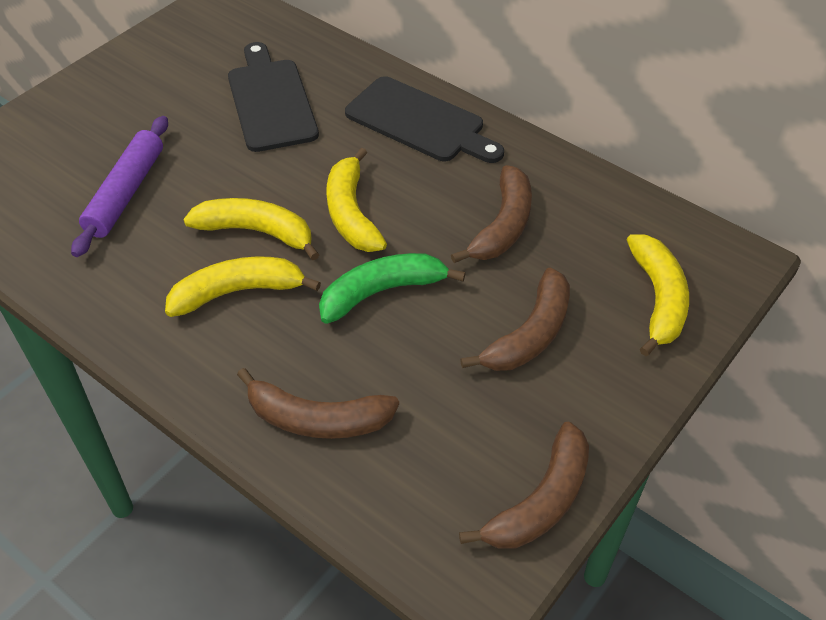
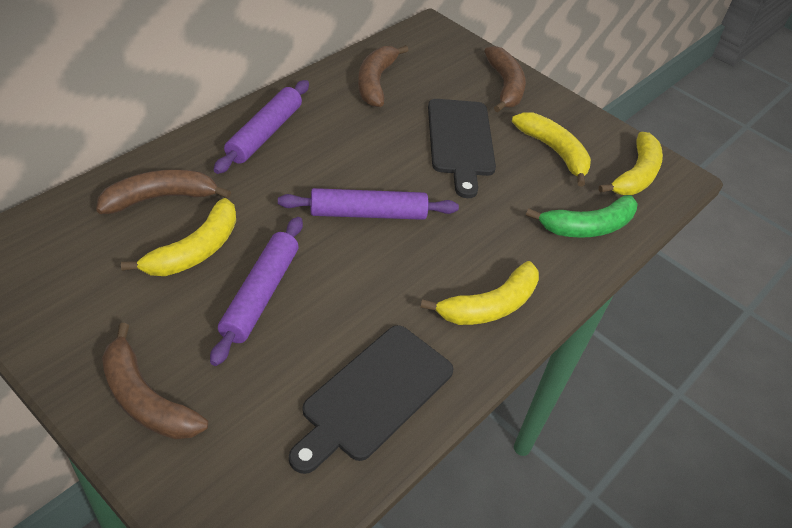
purple rolling pin: [71,116,168,257] = 1 -> [210,217,303,366] [214,80,309,174] [278,188,459,220] = 3

